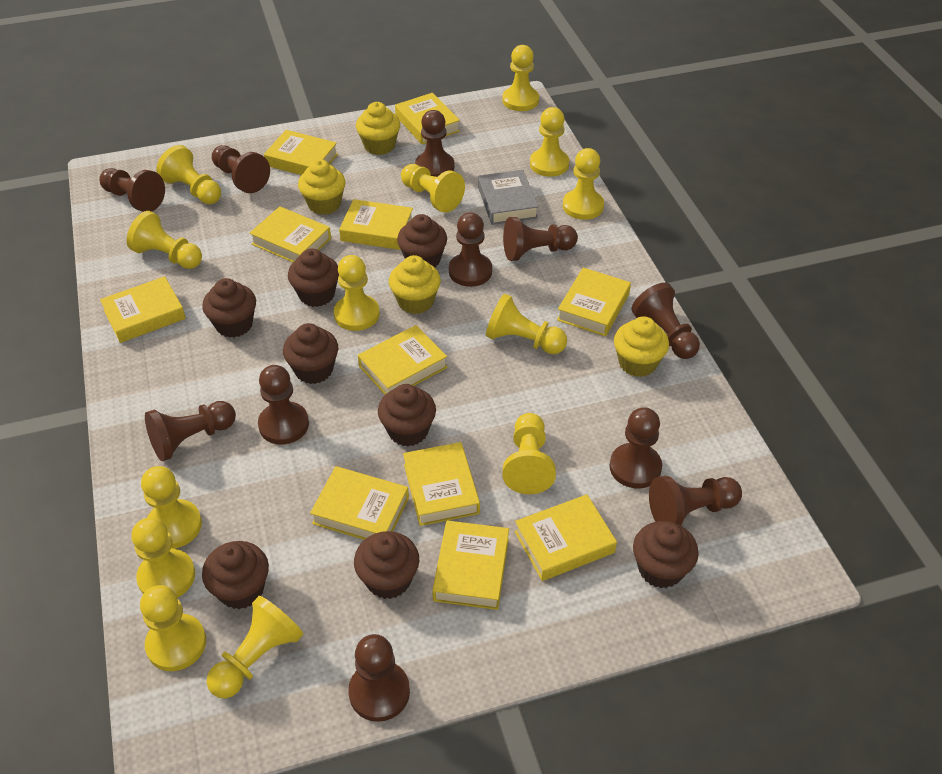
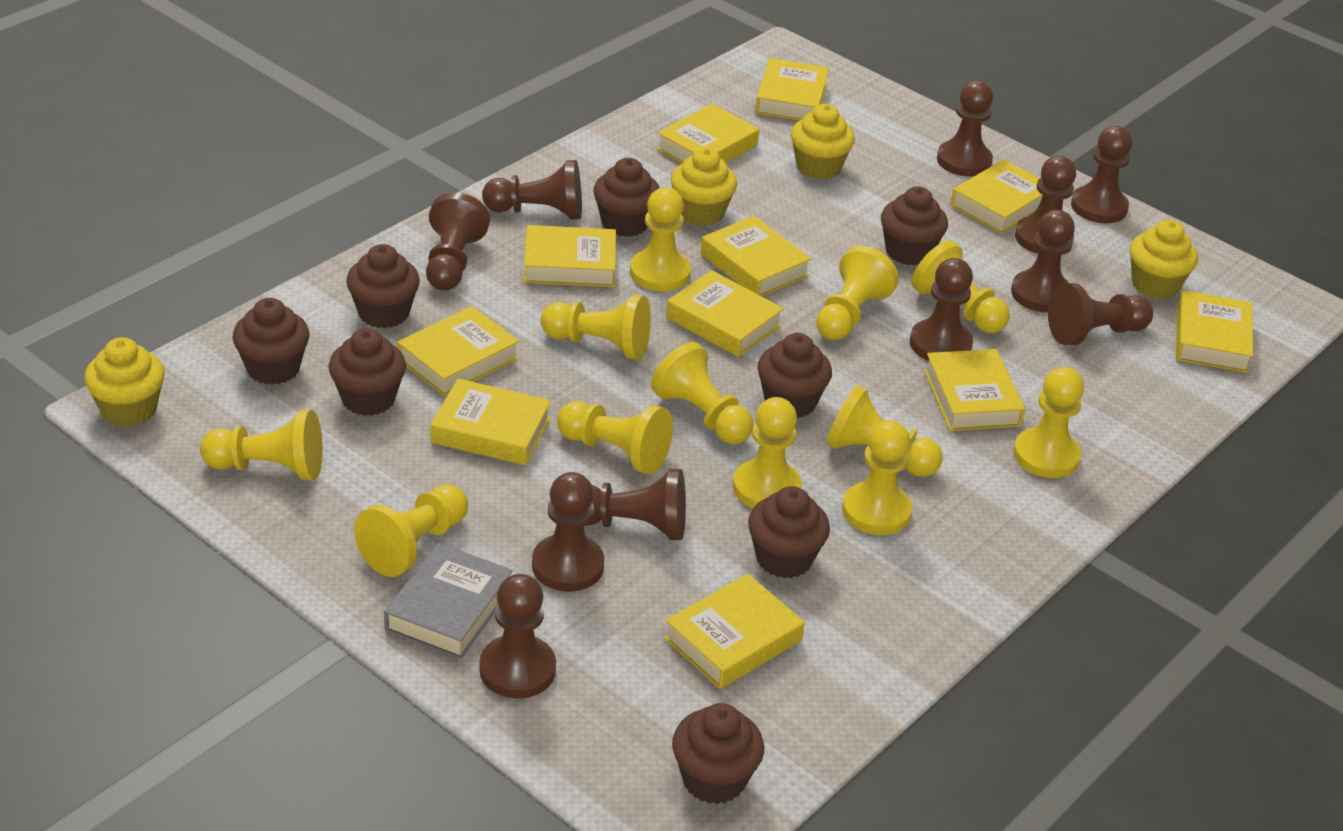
yellow pawn: [127,211,202,269] [132,517,195,598] [140,585,206,671] [141,466,202,549] [156,145,221,204] [206,596,303,699] [334,255,380,331] [401,164,465,213] [486,294,567,354] [502,45,539,111] [502,413,556,494] [530,107,569,177] [563,148,604,220] = 13 -> [200,410,323,480] [354,484,468,577] [541,295,651,360] [557,401,673,475] [630,187,691,291] [651,342,753,444] [733,397,802,508] [816,246,899,340] [826,385,943,477] [842,420,912,535] [911,240,1010,333] [1013,367,1084,478] = 12

